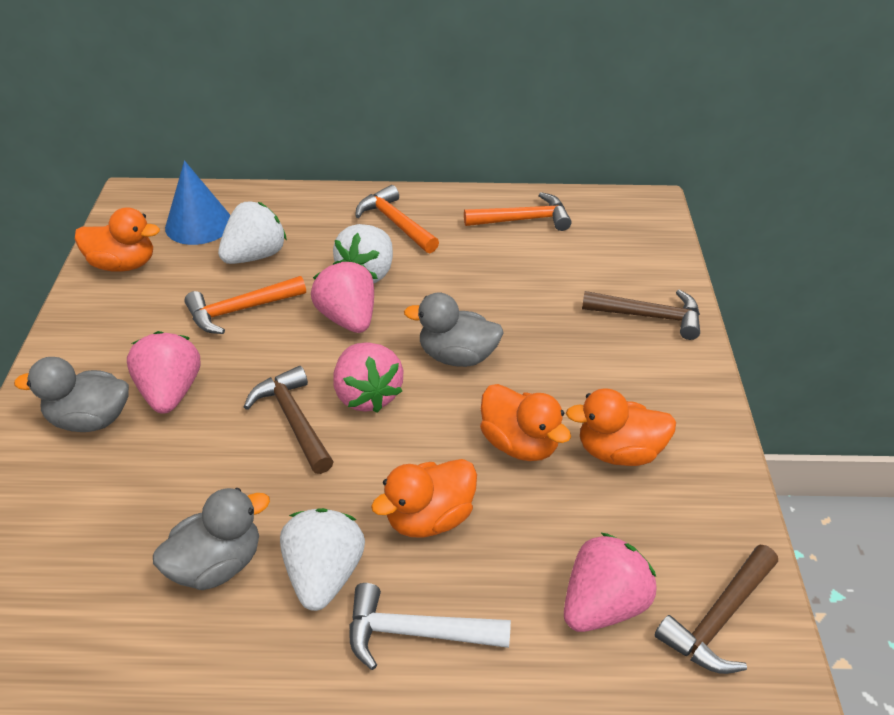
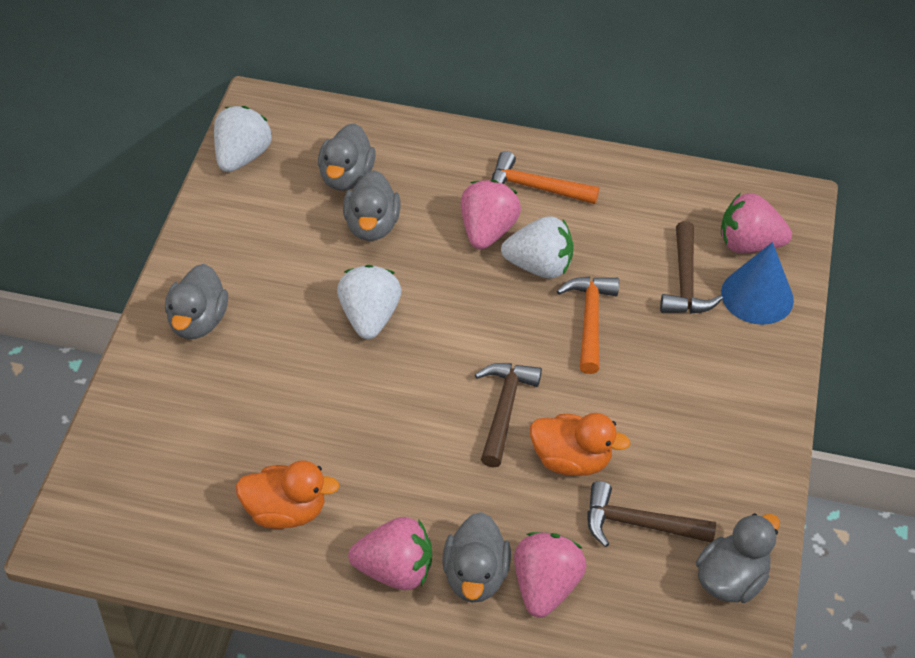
grey duck: [14,357,129,432] [153,488,270,590] [404,293,504,367] = 3 -> [165,264,228,339] [318,123,376,191] [343,170,400,241] [442,512,511,602] [696,513,780,603] = 5
orange duck: [75,207,160,272] [371,459,477,537] [480,384,571,461] [566,388,676,466] = 4 -> [236,460,340,529] [530,413,631,476] = 2
orange hammer: [184,276,306,334] [355,185,439,253] [464,192,572,231] = 3 -> [492,151,599,204] [557,277,619,374] = 2
white hammer: [349,583,511,670] = 1 -> none = 0

